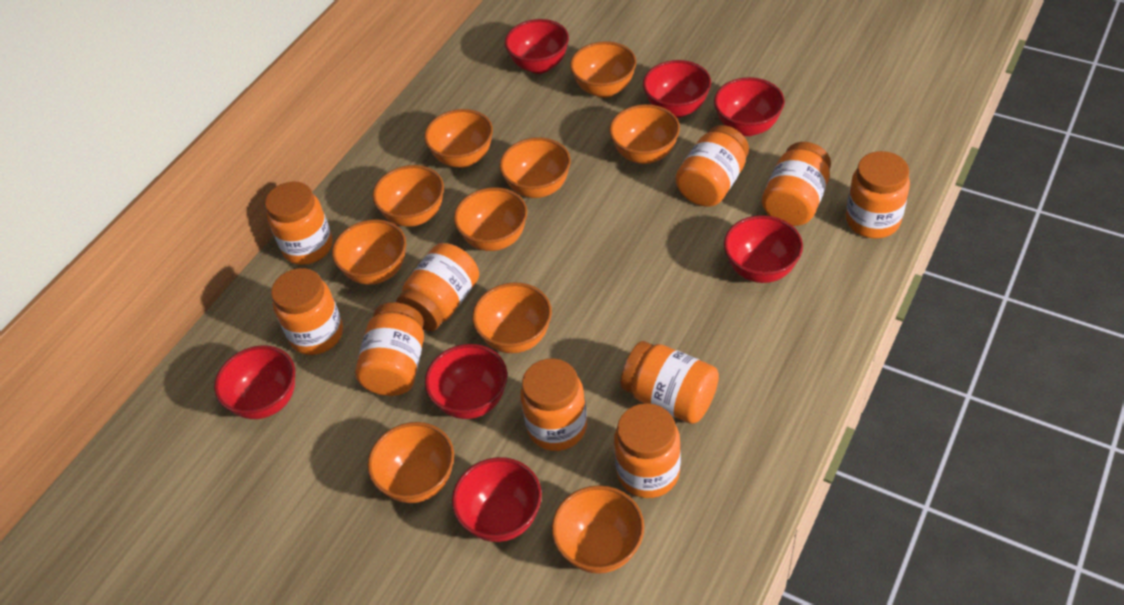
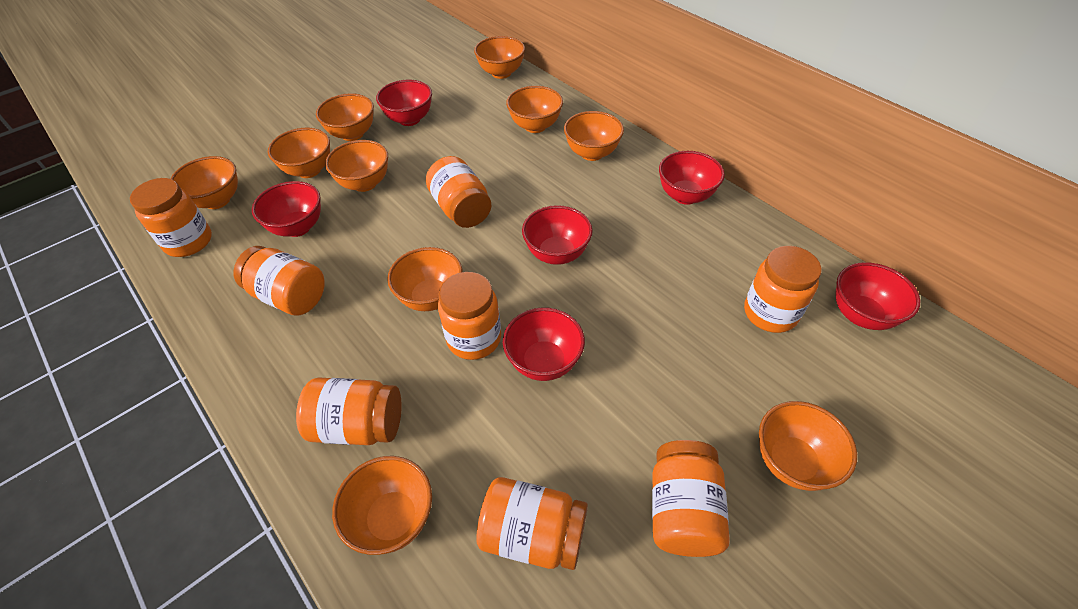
orange jar: [265,182,333,265] [271,268,343,355] [355,302,424,396] [396,243,479,331] [520,358,587,451] [614,403,681,498] [620,341,719,424] [675,125,749,207] [762,142,831,226] [846,151,910,238] = 10 -> [130,178,212,257] [234,246,325,316] [296,378,402,445] [426,156,491,228] [438,272,501,360] [476,477,588,570] [652,440,730,557] [744,246,822,333] = 8
red bowl: [214,345,295,419] [425,344,507,419] [452,457,542,542] [505,19,569,74] [643,60,711,118] [714,77,785,136] [724,215,803,283] = 7 -> [252,181,321,237] [376,80,432,126] [503,308,585,381] [522,205,593,265] [659,151,725,205] [835,262,920,330] = 6

